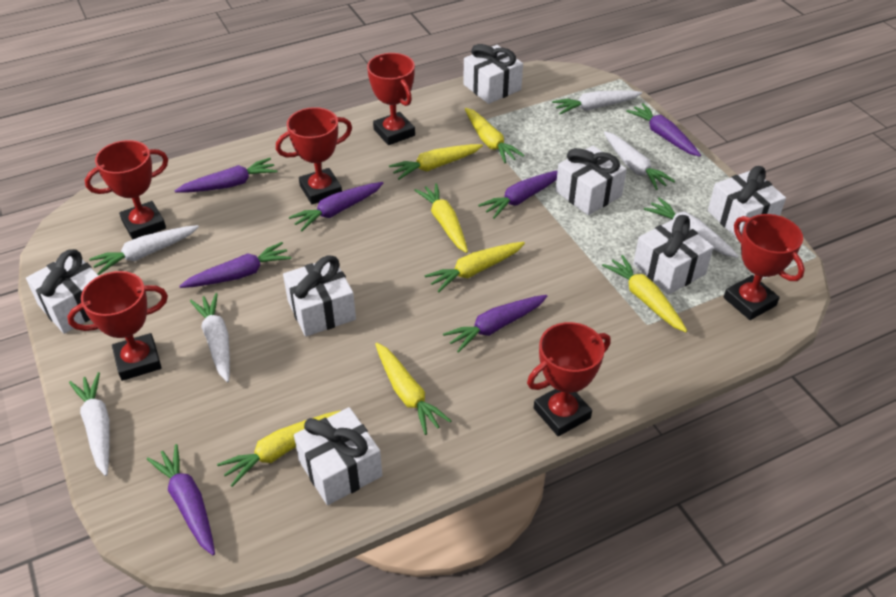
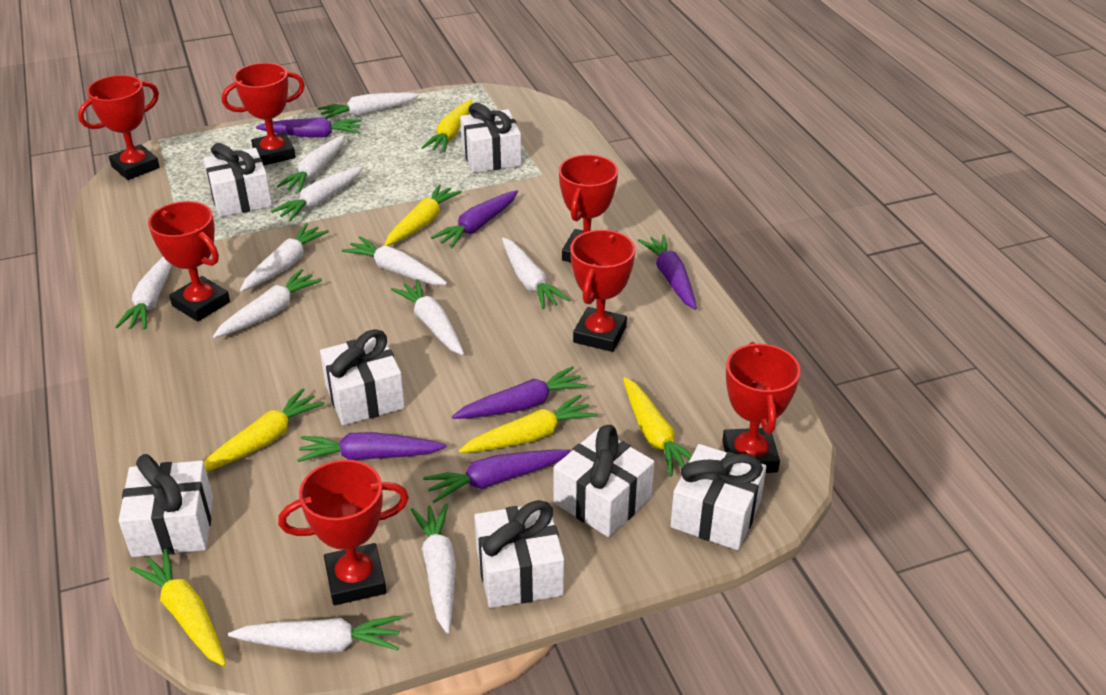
purple carrot: [147,444,215,555] [175,158,277,193] [179,242,291,288] [289,182,383,231] [443,295,547,353] [478,170,558,219] [626,103,701,157] = 7 -> [256,117,362,138] [297,432,447,462] [423,449,570,503] [431,190,518,248] [452,366,587,419] [638,235,697,310] = 6
red trophy: [67,271,168,381] [85,140,168,240] [276,107,352,204] [367,53,415,145] [527,322,611,436] [724,214,805,320] = 6 -> [78,75,160,180] [148,201,230,322] [222,63,305,165] [278,460,409,605] [559,155,618,262] [570,230,635,352] [722,342,801,473] = 7
white carrot: [69,372,110,476] [89,225,199,275] [190,293,230,382] [552,90,642,115] [604,131,675,190] [644,198,739,258] = 6 -> [115,257,172,329] [213,269,322,338] [228,616,402,653] [240,223,329,292] [271,166,363,221] [277,135,345,193] [318,92,419,119] [342,236,447,285] [391,279,464,355] [411,503,456,634] [502,238,570,309] = 11
yellow carrot: [217,410,341,487] [375,343,451,435] [389,144,483,180] [414,183,468,253] [425,242,525,293] [465,108,525,163] [602,255,687,332] = 7 -> [130,549,226,666] [204,388,325,472] [385,184,462,246] [421,99,472,152] [459,394,597,453] [623,377,692,476] = 6

